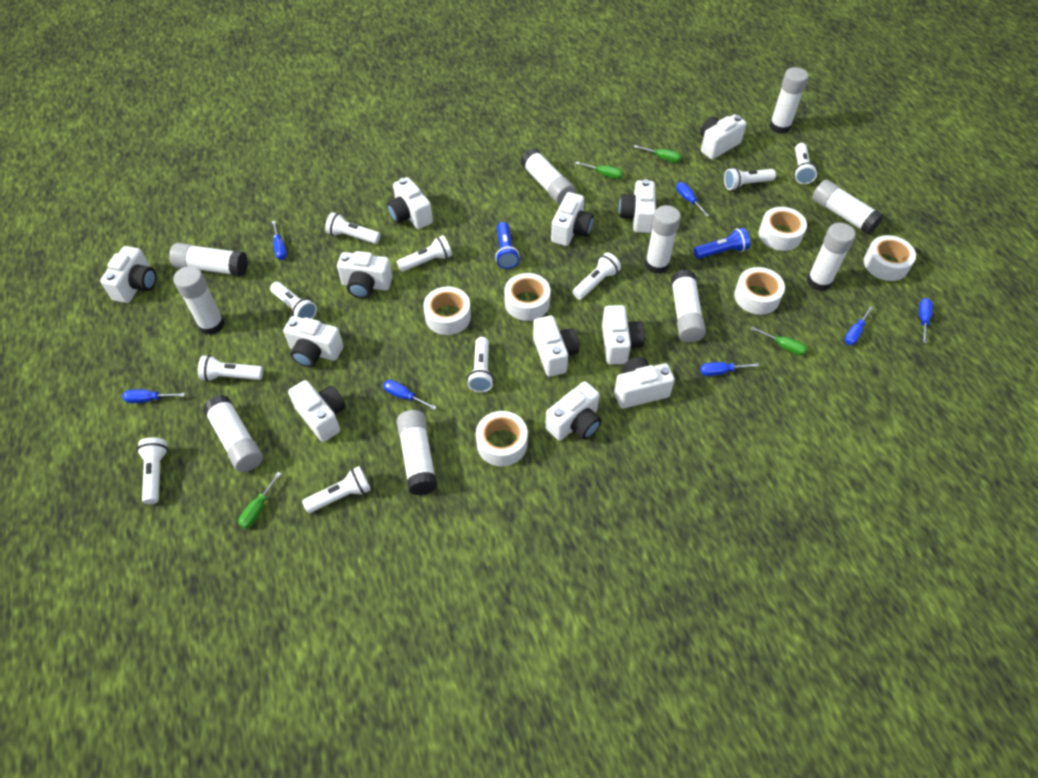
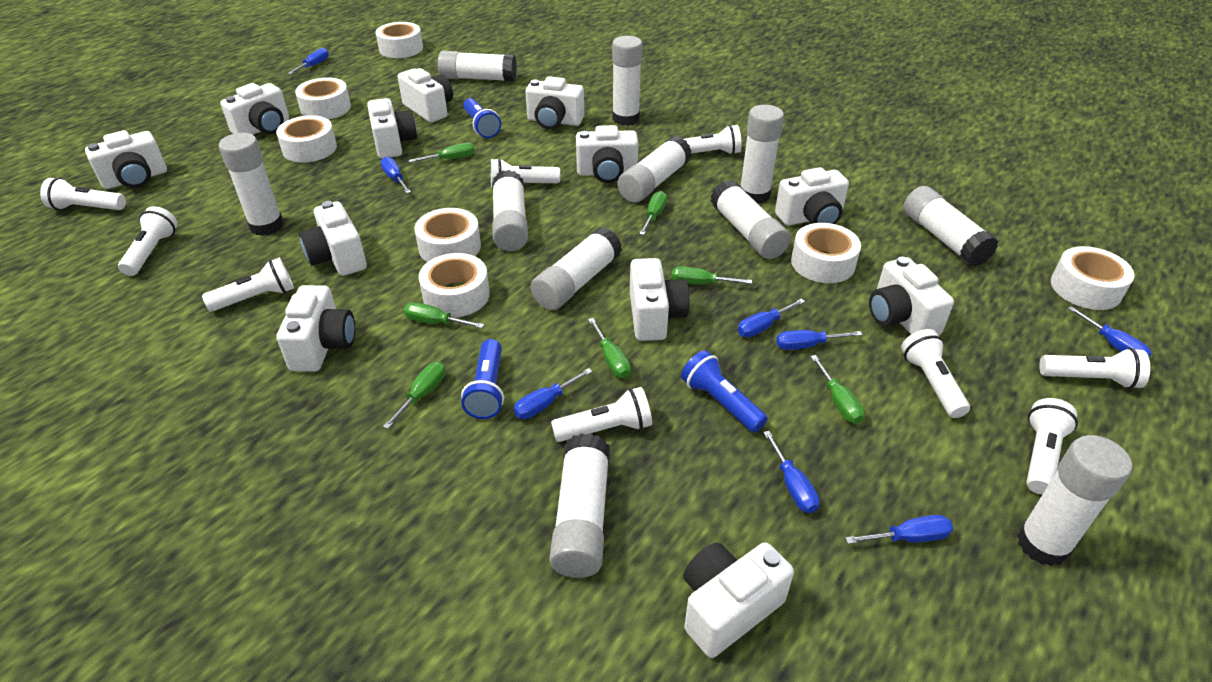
blue flashlight: [495,222,520,269] [694,228,750,259] = 2 -> [461,339,504,419] [463,98,501,138] [681,350,768,433] = 3
blue screwdriver: [122,389,185,403] [272,221,287,260] [383,380,436,410] [676,182,709,217] [700,362,759,376] [844,306,874,345] [919,298,933,343] = 7 -> [288,48,329,74] [380,157,411,193] [514,368,592,419] [737,299,805,337] [763,431,819,513] [776,330,862,350] [845,515,953,544] [1068,306,1152,357] = 8
green screwdriver: [238,472,281,529] [575,162,623,179] [634,145,682,163] [751,327,807,355] = 4 -> [383,362,445,429] [404,302,484,328] [409,143,475,163] [588,318,631,378] [640,191,667,235] [672,266,752,285] [810,355,865,424] = 7
white flashlight: [137,437,168,504] [198,355,263,382] [270,282,317,319] [302,466,371,513] [325,212,380,244] [397,235,452,272] [467,337,494,393] [573,253,621,300] [724,167,776,191] [794,143,817,184] = 10 -> [40,178,126,210] [118,206,178,276] [202,257,294,312] [491,158,560,188] [551,387,652,442] [683,125,742,155] [901,329,970,418] [1026,398,1078,494] [1039,348,1150,389] = 9
white glue stick: [169,243,248,276] [173,266,225,335] [203,395,263,472] [396,410,437,495] [520,148,575,204] [645,205,681,274] [671,270,706,342] [769,67,808,134] [807,223,856,291] [812,180,884,235] = 10 -> [219,133,284,236] [438,51,517,81] [492,170,528,251] [531,227,622,310] [549,433,610,578] [612,36,642,126] [618,136,691,203] [711,180,791,259] [740,105,784,204] [903,186,998,267] [1017,435,1132,566] = 11
white tape: [423,287,471,335] [476,411,528,466] [504,273,550,321] [734,267,785,315] [759,207,807,251] [864,235,916,281] = 6 -> [276,115,337,163] [295,77,351,119] [375,22,423,58] [414,208,481,262] [418,253,490,318] [791,223,861,283] [1051,246,1135,310] = 7

